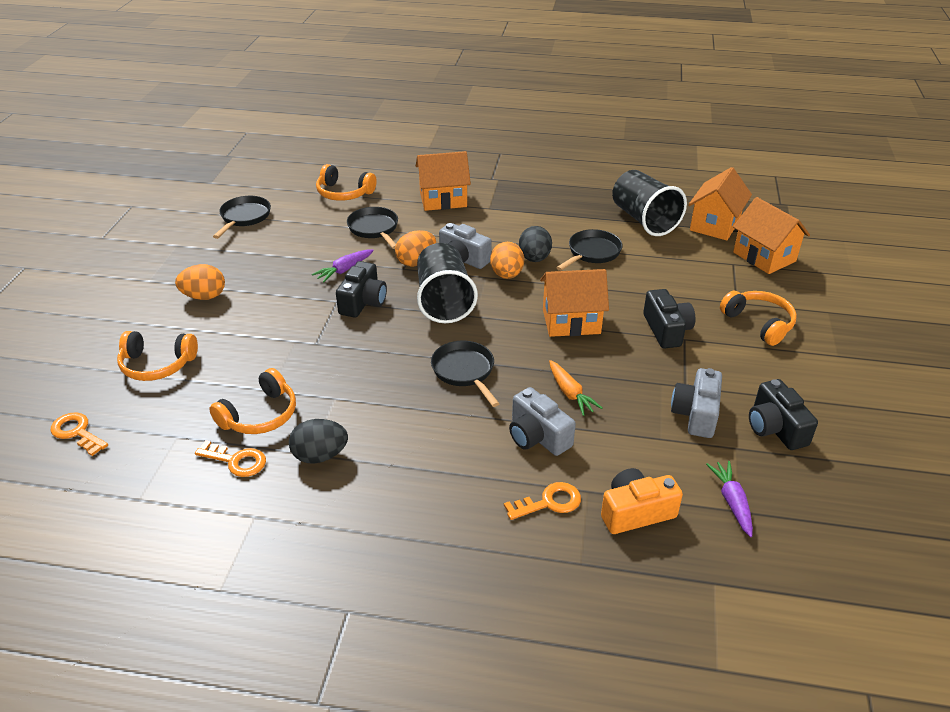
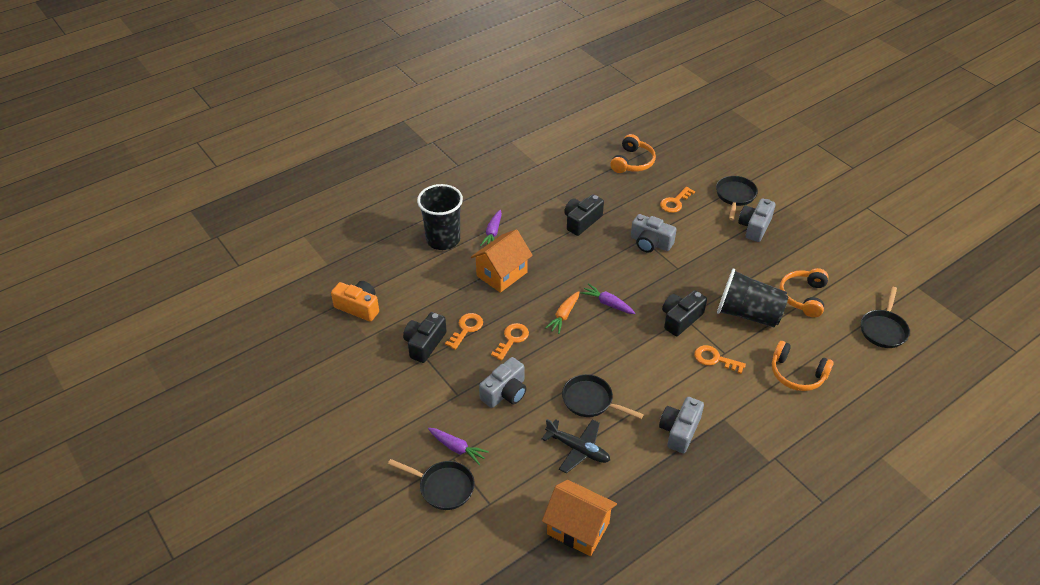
black egg: [289,419,348,464] [519,226,552,262] = 2 -> none = 0
black plane: none = 0 -> [542,419,610,473] = 1
grey camera: [439,223,492,269] [509,387,576,456] [671,368,722,438] = 3 -> [479,357,526,408] [631,214,677,252] [659,397,704,453] [738,198,775,242] = 4
orange egg: [175,264,225,300] [395,230,436,266] [490,242,524,279] = 3 -> none = 0
orange headphones: [117,331,198,381] [209,368,296,434] [316,164,376,201] [720,291,797,346] = 4 -> [610,134,656,173] [772,341,834,391] [780,268,829,317] = 3
orange house: [416,151,471,211] [540,269,609,337] [688,167,752,240] [733,197,810,274] = 4 -> [471,229,533,293] [542,480,617,556] = 2
orange key: [50,412,108,456] [195,440,266,477] [504,482,581,520] = 3 -> [445,313,483,350] [491,323,529,361] [660,187,695,213] [694,345,746,374] = 4
purple carrot: [312,249,374,283] [706,461,753,537] = 2 -> [428,428,489,465] [480,210,502,246] [580,283,635,314] = 3

